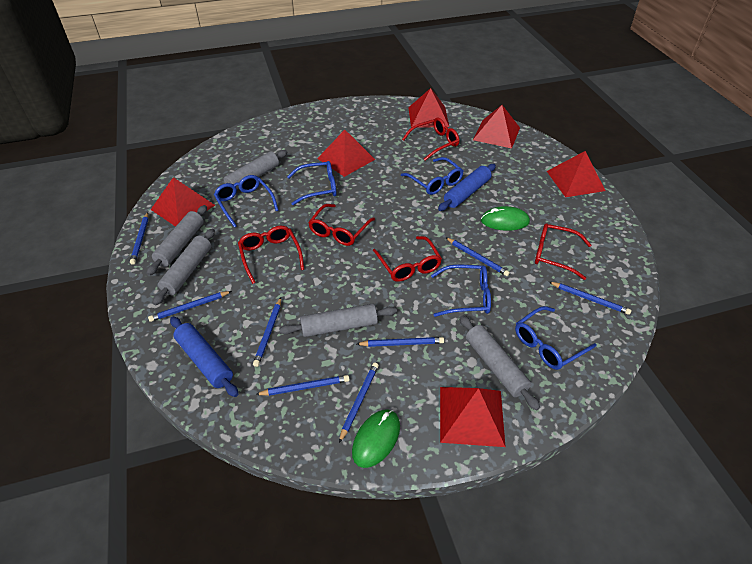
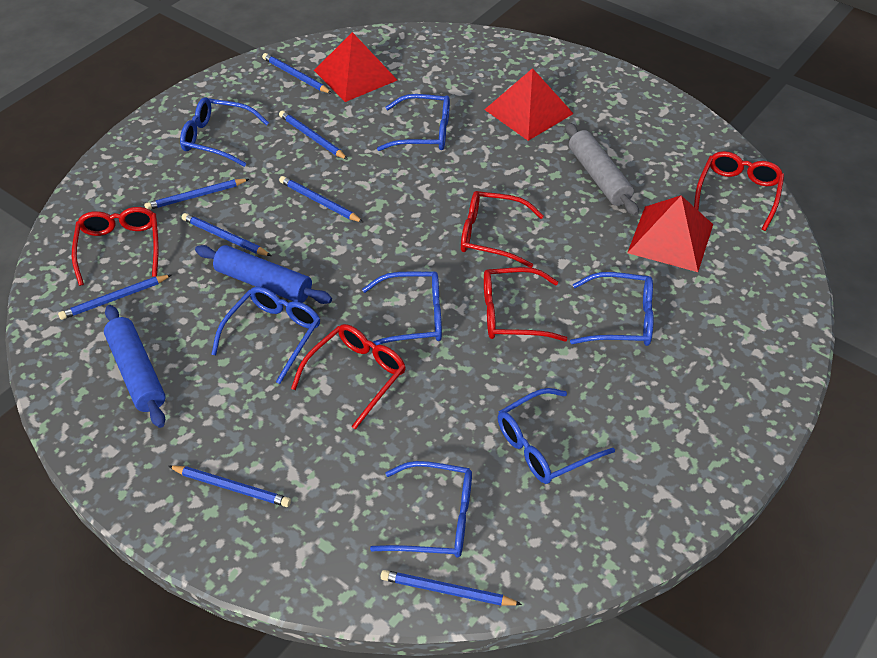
blue glasses: [214,175,279,228] [287,161,337,205] [401,157,463,195] [431,264,491,317] [515,306,597,370] = 5 -> [180,97,269,167] [211,287,320,384] [362,272,442,348] [370,461,472,558] [377,94,450,151] [498,388,615,484] [570,272,654,346] = 7
green mouse: [352,409,400,468] [481,206,530,231] = 2 -> none = 0
grey rolling pin: [147,205,207,276] [153,228,215,305] [213,150,288,193] [279,304,397,337] [460,315,540,411] = 5 -> [565,122,639,216] = 1
red pyramid: [151,177,215,227] [317,130,375,177] [408,88,449,128] [440,387,506,447] [473,105,520,149] [547,151,606,197] = 6 -> [314,32,397,102] [484,68,574,141] [627,195,713,272] = 3

